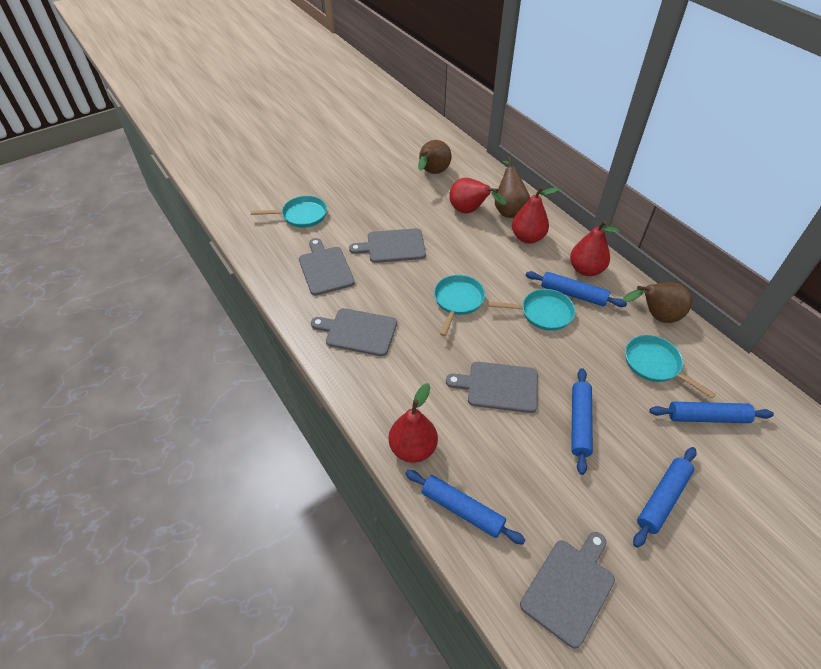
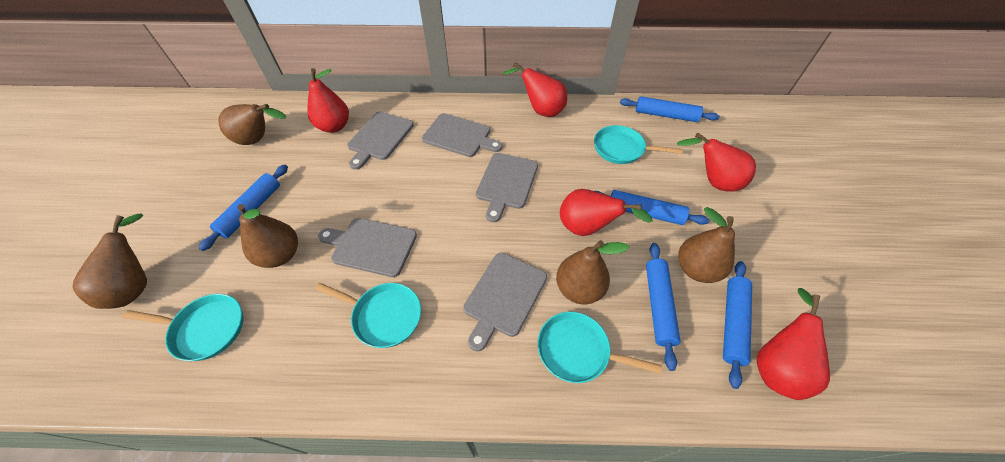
brown pear: [418,140,452,174] [495,156,530,218] [623,282,692,323] = 3 -> [73,213,147,309] [218,104,286,145] [237,204,298,268] [556,240,630,304] [678,207,735,283] = 5
red pear: [389,383,438,463] [449,178,506,213] [512,186,560,243] [570,220,619,276] = 4 -> [307,68,349,133] [503,62,567,117] [560,189,653,236] [677,133,756,192] [757,288,830,400] = 5

